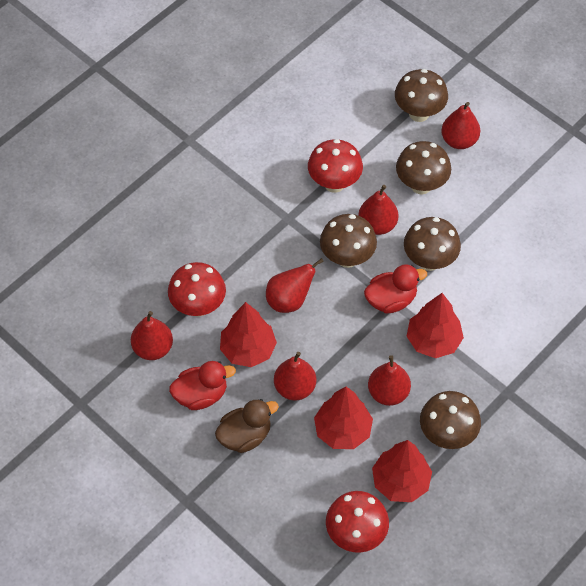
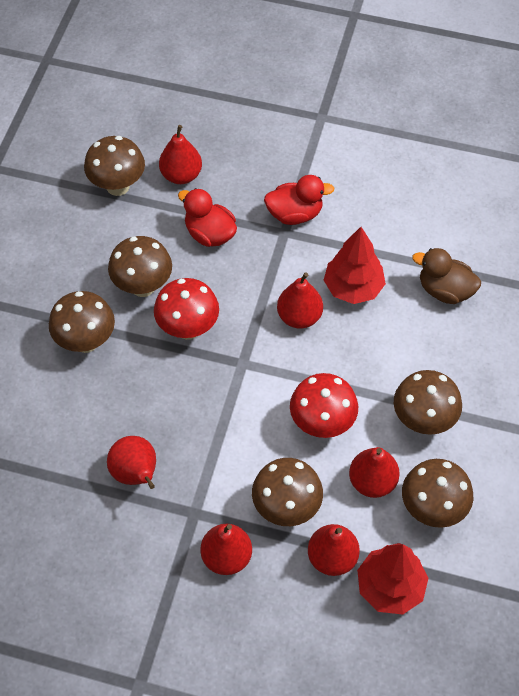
brown mushroom: [320,214,377,268] [395,69,448,122] [396,141,451,195] [404,217,461,271] [420,391,481,449] = 5 -> [49,291,115,353] [84,136,145,196] [108,236,172,297] [252,458,323,526] [394,370,462,435] [402,459,473,528] = 6
red mushroom: [168,262,226,317] [308,139,363,193] [326,491,389,553] = 3 -> [154,278,219,340] [290,373,358,438] = 2
red tree: [220,302,277,367] [314,387,373,449] [372,440,432,502] [407,293,464,358] = 4 -> [324,227,386,304] [357,543,428,615] = 2

